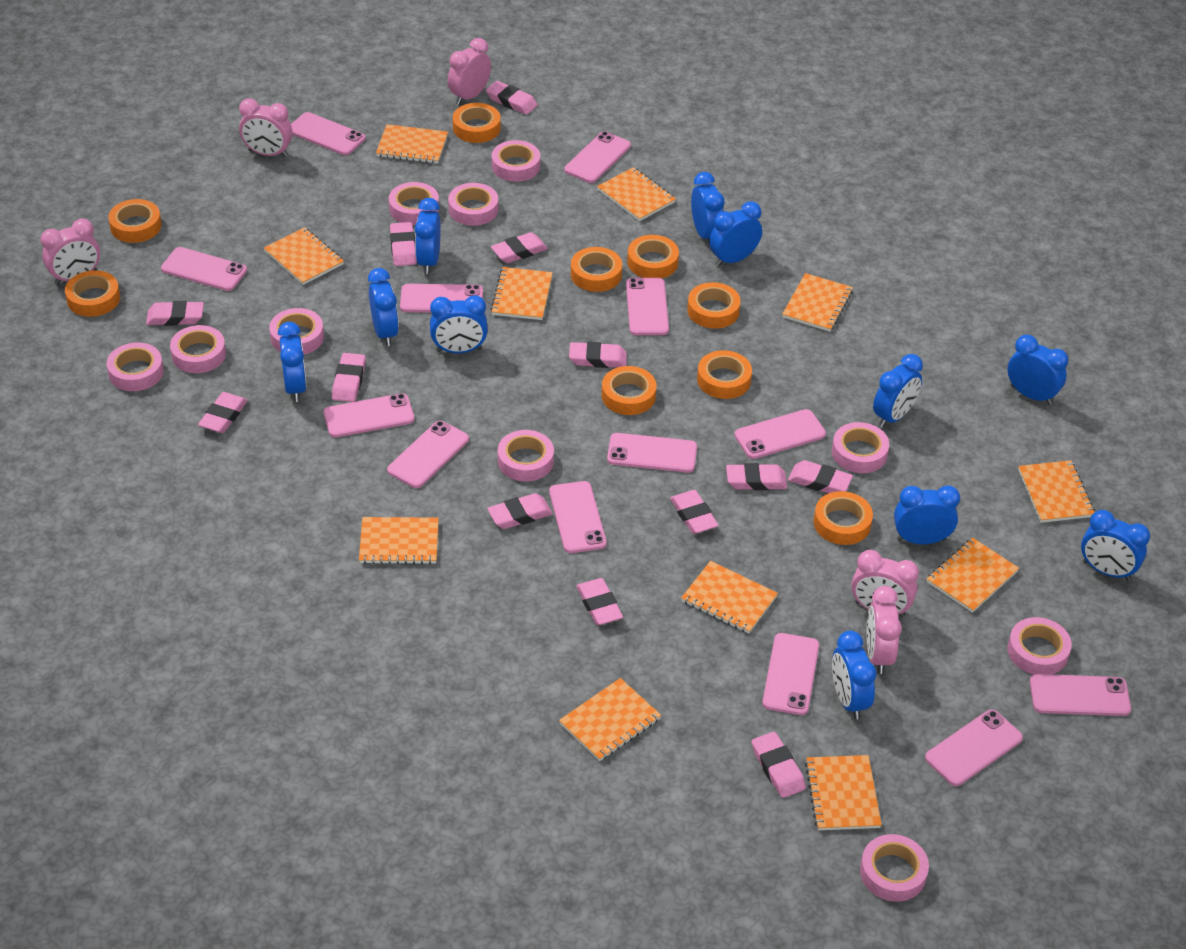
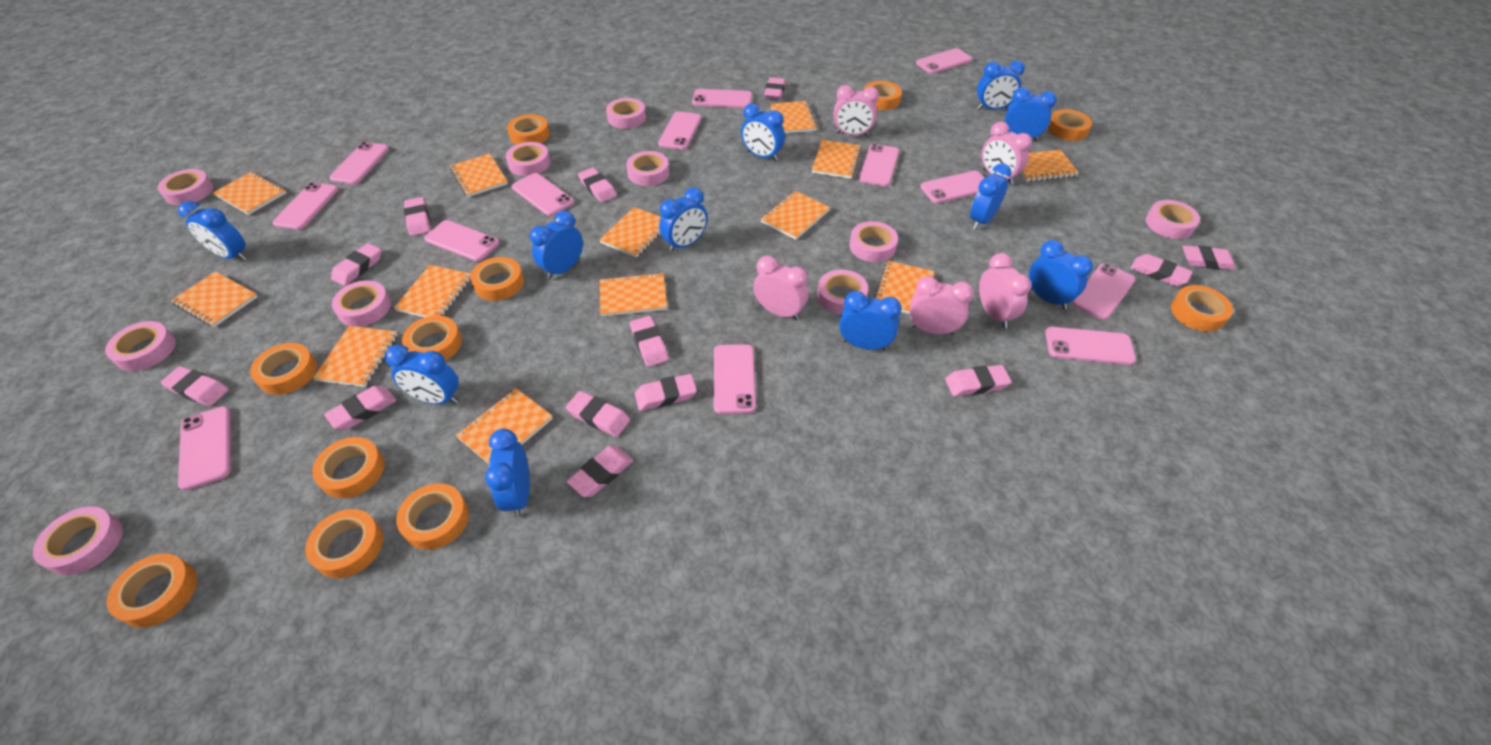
orange notebook: [264,227,344,285] [359,517,439,564] [376,124,448,163] [491,267,553,320] [559,678,661,761] [597,167,676,221] [681,561,778,634] [782,273,853,332] [805,755,882,830] [927,538,1019,613] [1018,460,1095,523] = 11 -> [171,271,258,327] [213,172,286,215] [313,326,398,387] [394,265,471,317] [450,153,508,197] [456,388,553,464] [599,207,661,258] [600,273,667,316] [761,191,830,239] [771,101,817,133] [811,140,862,179] [875,261,934,314] [1021,150,1079,182] = 13
orange tape: [65,270,120,317] [108,199,162,243] [453,103,501,143] [571,247,622,292] [602,366,657,415] [627,235,679,279] [687,282,741,329] [697,350,752,399] [814,491,873,545] = 9 -> [107,553,197,628] [250,343,317,395] [305,509,383,578] [312,437,384,498] [396,483,469,550] [402,315,462,361] [470,257,524,301] [507,114,550,145] [864,81,902,110] [1047,109,1092,141] [1171,285,1233,332] = 11

